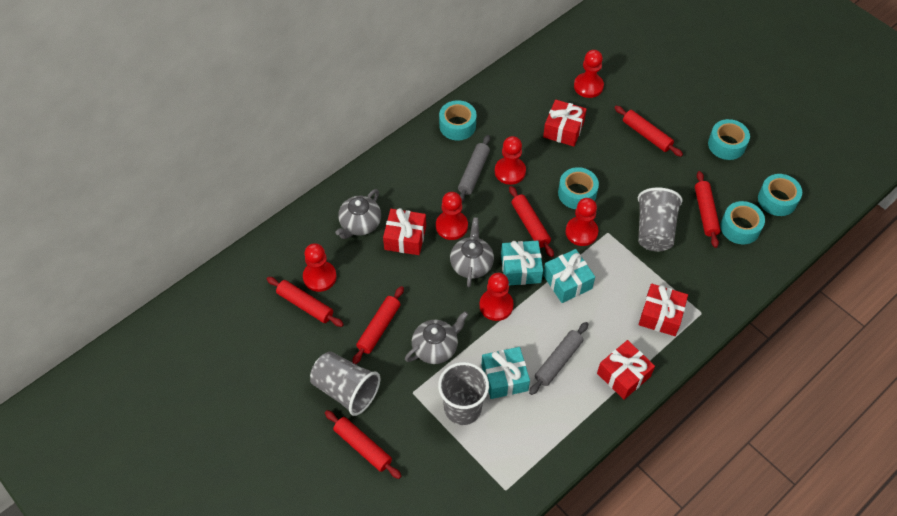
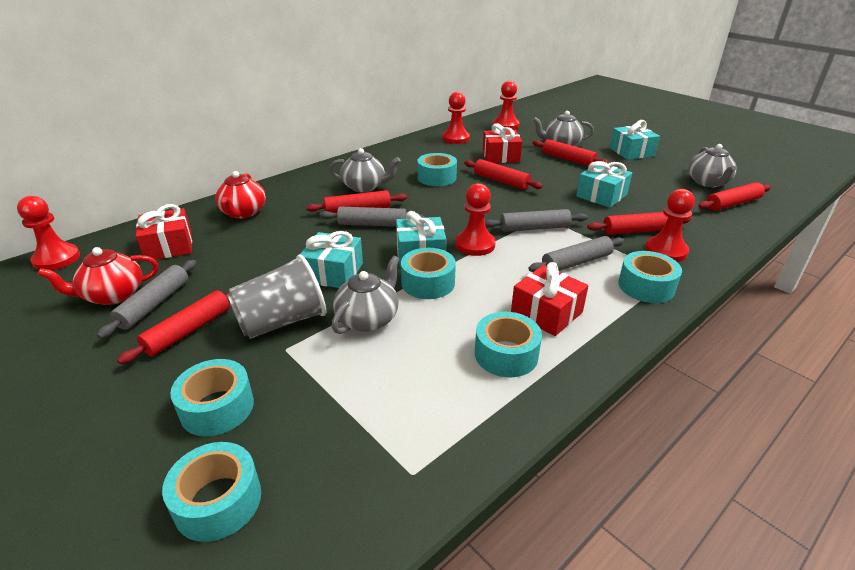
grey cup: [310,351,380,416] [438,362,489,425] [638,187,683,251] = 3 -> [227,254,326,339] = 1
grey rolling pin: [458,135,490,202] [529,322,588,395] = 2 -> [97,260,196,339] [319,207,425,227] [485,209,588,232] [528,236,624,272] = 4
grey teapot: [335,189,381,239] [405,311,468,364] [450,217,494,287] = 3 -> [329,148,401,192] [332,256,399,334] [533,111,594,146] [688,144,737,187] = 4
red gift: [383,208,426,255] [543,100,587,147] [597,340,655,400] [639,284,688,336] = 4 -> [136,204,192,260] [483,123,522,163] [511,262,588,336] = 3
red pawn: [303,243,337,292] [436,192,468,240] [479,273,514,321] [495,136,526,185] [566,198,598,246] [574,50,604,98] = 6 -> [17,196,80,270] [442,92,470,144] [456,183,496,256] [493,81,519,130] [645,189,695,262] = 5
red teapot: none = 0 -> [38,247,158,305] [215,171,266,219] = 2
turquoise gift: [481,347,530,399] [501,240,543,285] [543,249,595,303] = 3 -> [300,231,363,288] [396,211,446,267] [576,161,632,208] [610,120,660,160] = 4
turquoise tape: [439,100,476,140] [558,167,599,209] [708,119,750,160] [720,201,765,244] [758,174,802,216] = 5 -> [162,442,261,542] [170,359,254,436] [401,248,456,299] [418,153,457,186] [475,312,542,377] [618,251,682,303] = 6

